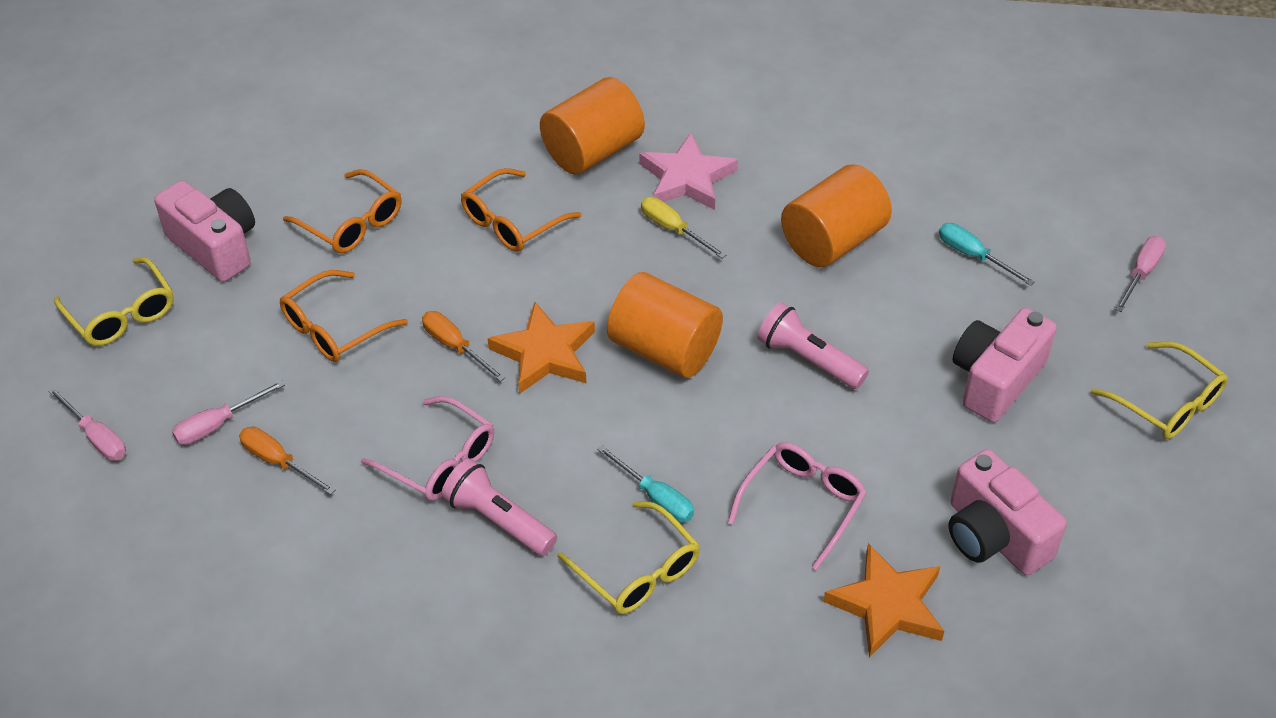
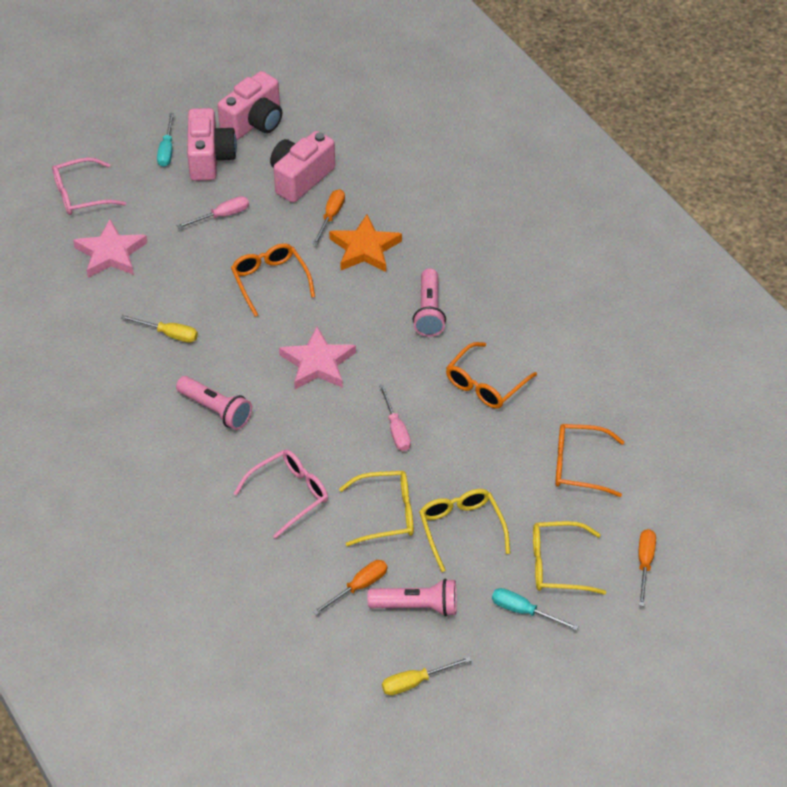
orange cylinder: [540,77,645,175] [607,272,723,378] [781,164,892,267] = 3 -> none = 0
orange screwdriver: [239,427,336,495] [422,311,505,382] = 2 -> [313,189,345,245] [313,560,387,615] [638,529,656,606] = 3
orange star: [488,302,595,394] [823,543,944,658] = 2 -> [329,214,402,272] = 1
pink flashlight: [441,459,557,556] [758,302,869,389] = 2 -> [176,376,252,430] [367,579,457,616] [413,269,446,337] = 3
pink screwdriver: [48,387,126,461] [172,380,285,445] [1115,236,1166,312] = 3 -> [177,196,249,229] [379,384,411,451] = 2
pink star: [639,132,738,210] = 1 -> [73,219,148,278] [279,326,356,389] = 2
yellow screwdriver: [641,197,726,258] = 1 -> [121,315,198,343] [382,656,471,695] = 2

